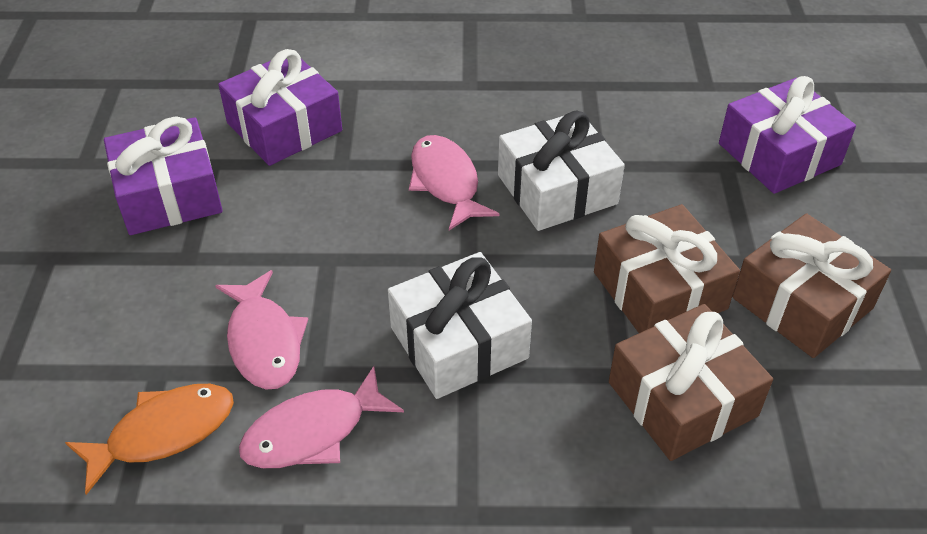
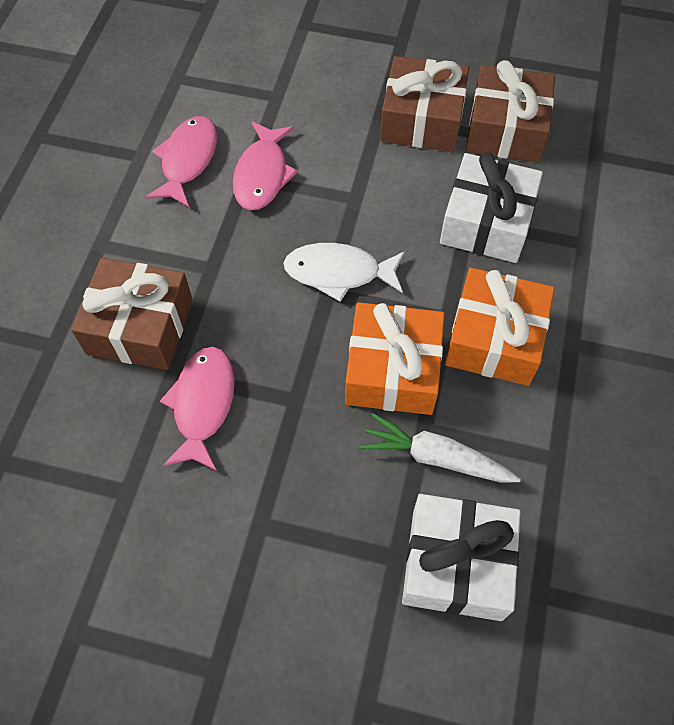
orange fish: [65,384,234,495] = 1 -> none = 0
orange gift: none = 0 -> [345,302,445,415] [445,268,555,386] = 2
purple gift: [104,117,223,235] [218,49,342,166] [719,76,856,194] = 3 -> none = 0
white carrot: none = 0 -> [360,413,521,483] = 1
white fish: none = 0 -> [284,243,405,302] = 1

